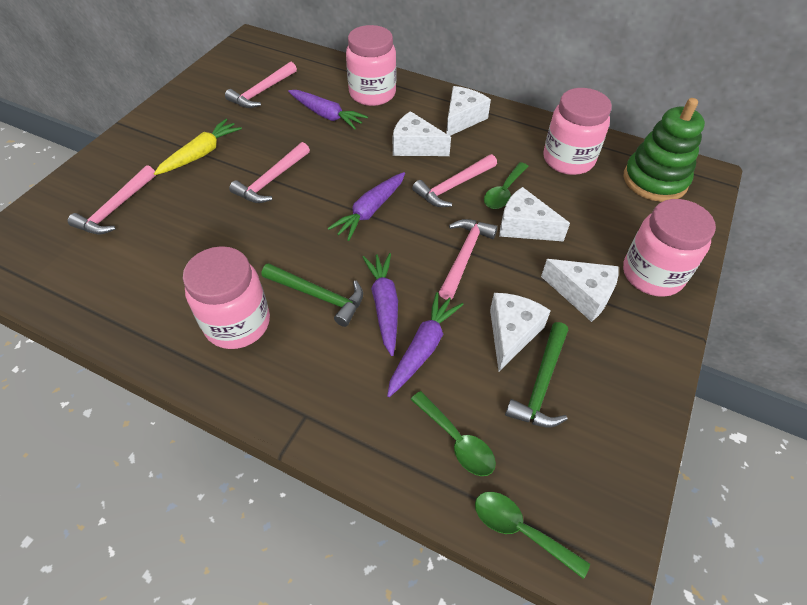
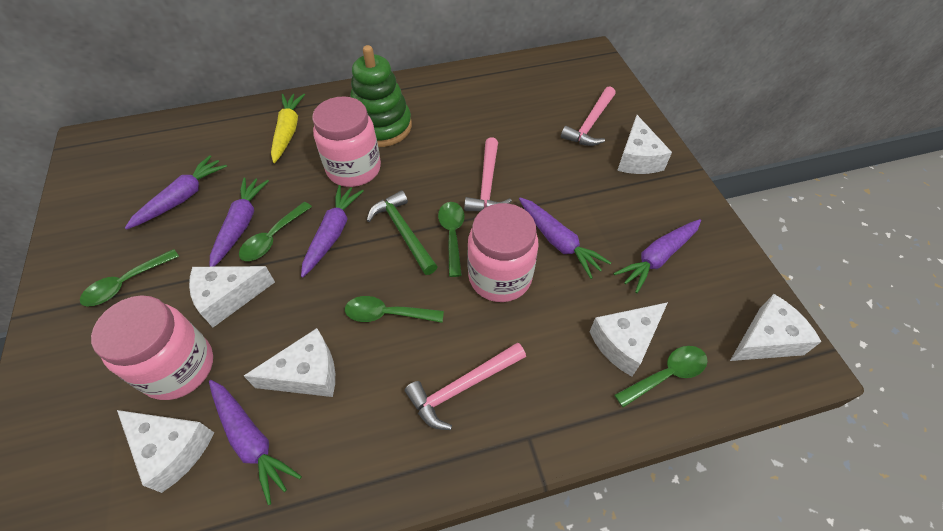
green hammer: [262,263,363,327] [505,322,568,427] = 2 -> [367,190,438,275] = 1
green spoon: [410,391,496,476] [475,492,590,579] [484,162,529,209] = 3 -> [80,249,179,307] [239,202,312,261] [345,296,444,323] [438,202,465,277] [614,346,708,407] = 5
pink hammer: [68,165,156,234] [225,62,297,108] [229,142,310,203] [412,154,497,207] [439,219,498,300] = 5 -> [405,342,526,430] [464,137,512,211] [561,86,616,146] = 3
pink jar: [183,246,270,349] [346,25,396,106] [543,88,612,175] [623,199,716,297] = 4 -> [91,295,213,400] [312,96,381,187] [467,203,538,302] = 3
purple carrot: [288,90,368,129] [327,172,405,241] [362,253,398,356] [387,292,464,397] = 4 -> [125,155,227,230] [209,177,269,267] [209,380,302,505] [301,185,364,278] [519,197,611,279] [613,219,701,293] = 6
white cheese: [393,111,451,156] [446,86,491,136] [490,293,551,371] [499,187,570,242] [541,259,619,322] = 5 -> [117,410,214,493] [189,266,275,327] [244,328,335,397] [590,302,668,376] [617,115,672,174] [730,294,822,361] = 6

